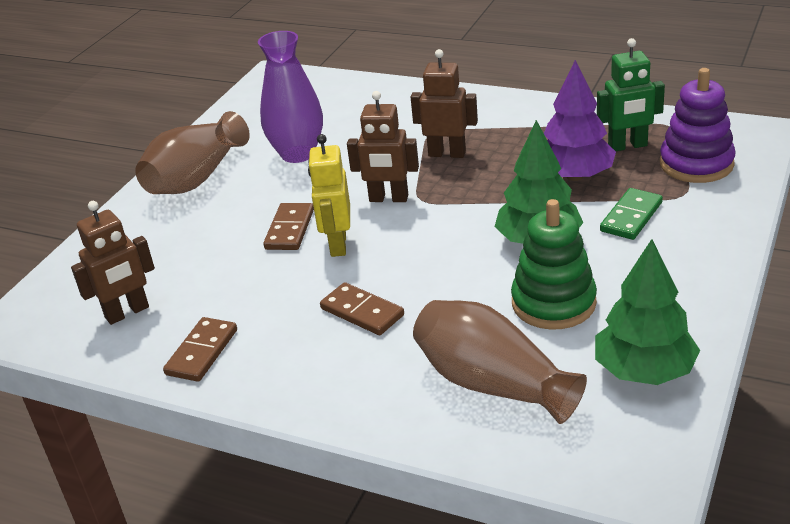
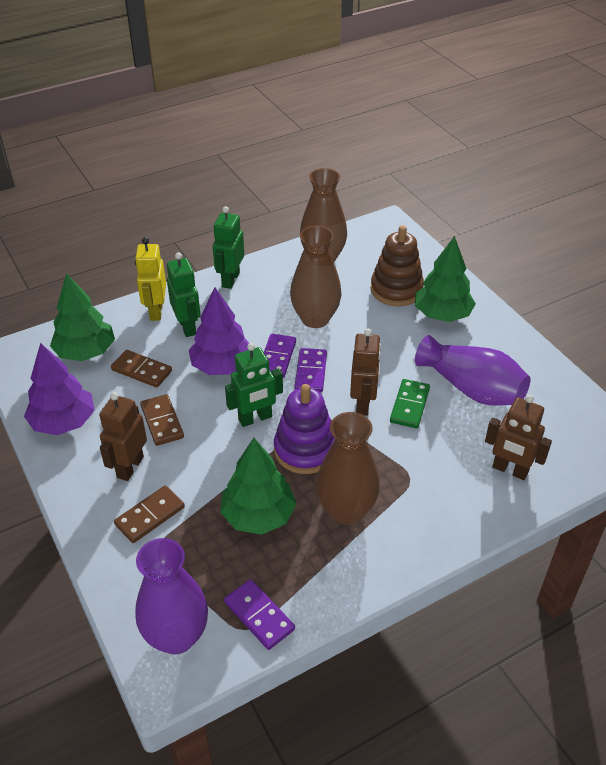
brown stacking toy: none = 0 -> [371,225,424,306] = 1
brown vase: [135,111,250,194] [413,300,587,424] = 2 -> [290,226,342,328] [300,168,347,262] [316,412,380,525] = 3
green robot: [597,38,665,151] = 1 -> [167,253,201,337] [213,206,244,289] [225,343,283,427] = 3
green stacking toy: [511,199,597,330] = 1 -> none = 0
green tree: [494,120,583,244] [595,239,700,385] = 2 -> [50,273,115,361] [220,438,297,535] [415,236,476,322] = 3
purple domino: none = 0 -> [224,579,295,650] [264,334,296,378] [295,348,327,393] = 3
purple tree: [544,60,616,181] = 1 -> [24,343,95,435] [189,287,249,375] = 2
purple vase: [258,31,323,163] = 1 -> [135,538,208,654] [415,335,530,406] = 2

